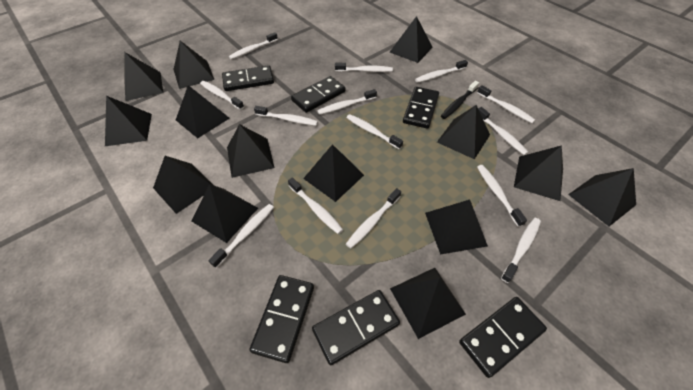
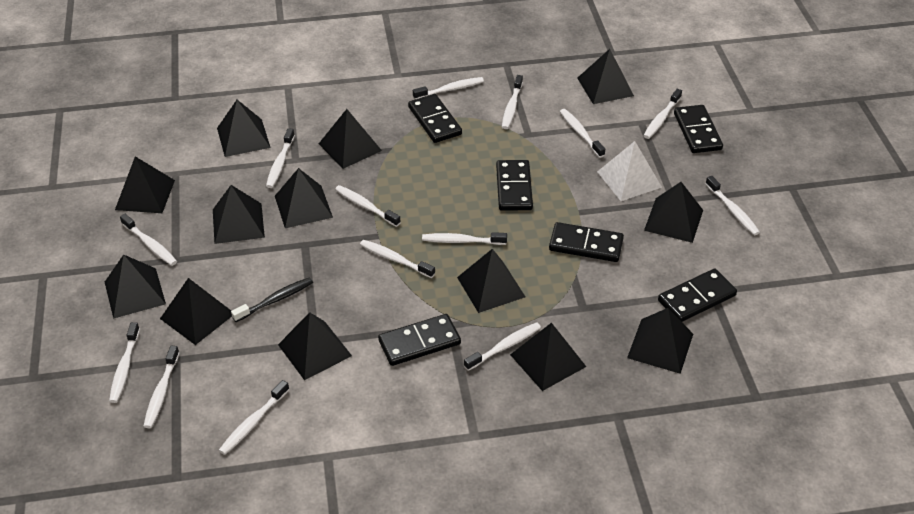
black pyramid: [105,96,152,146] [124,52,163,101] [153,156,213,214] [173,41,214,89] [176,85,230,138] [191,184,258,243] [227,124,275,178] [303,144,364,202] [390,16,433,63] [390,268,466,339] [425,200,488,255] [437,105,490,159] [514,145,563,201] [568,168,636,226] = 14 -> [105,255,166,319] [115,157,175,213] [160,278,232,345] [213,185,265,244] [217,100,271,157] [275,168,333,228] [278,312,352,380] [319,109,382,169] [457,249,525,313] [510,323,586,391] [577,49,634,104] [627,308,693,374] [644,182,703,243] = 13
white pyramid: none = 0 -> [597,141,662,201] = 1

